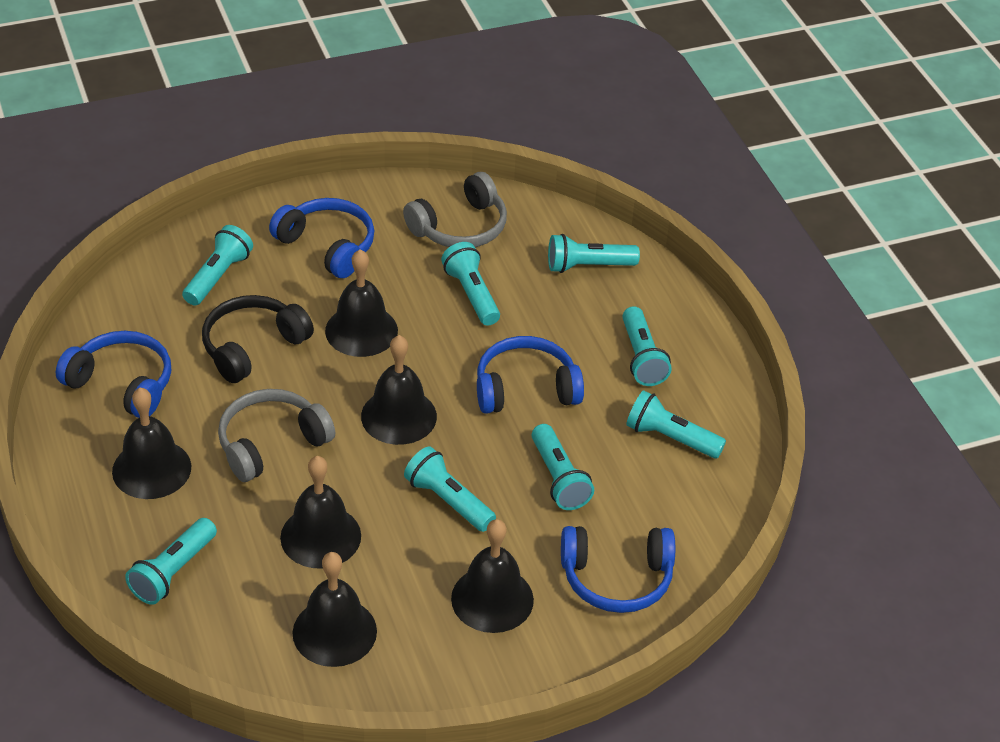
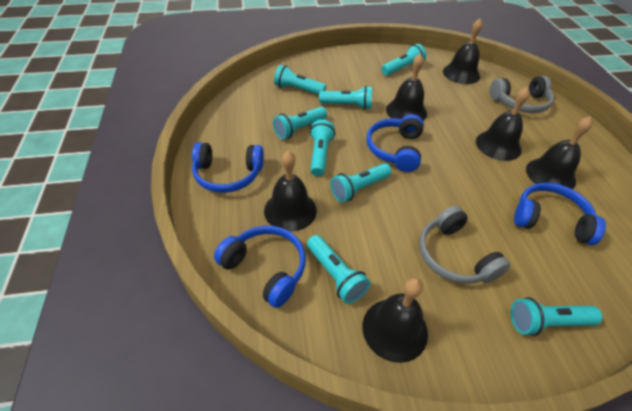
black headphones: [202,295,314,383] = 1 -> none = 0

